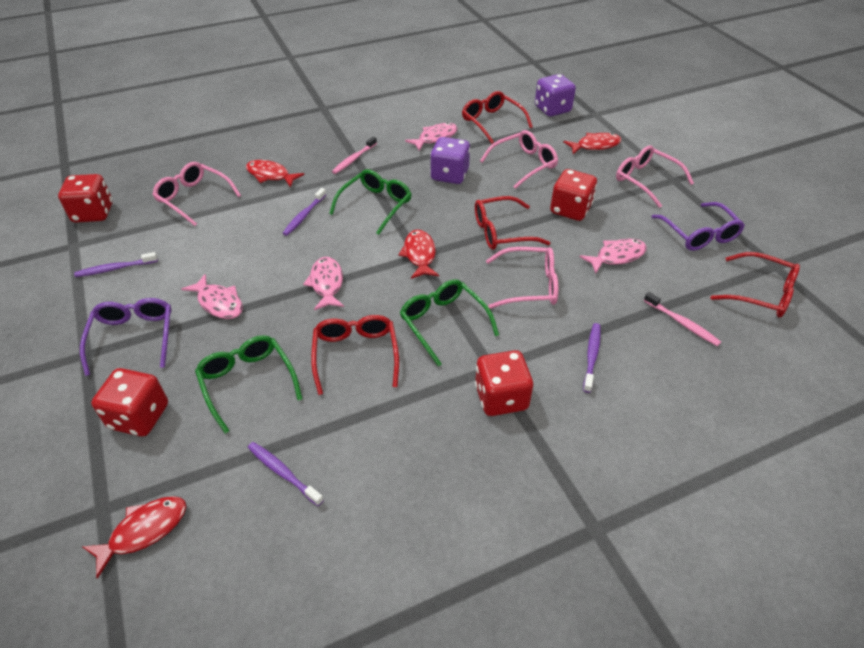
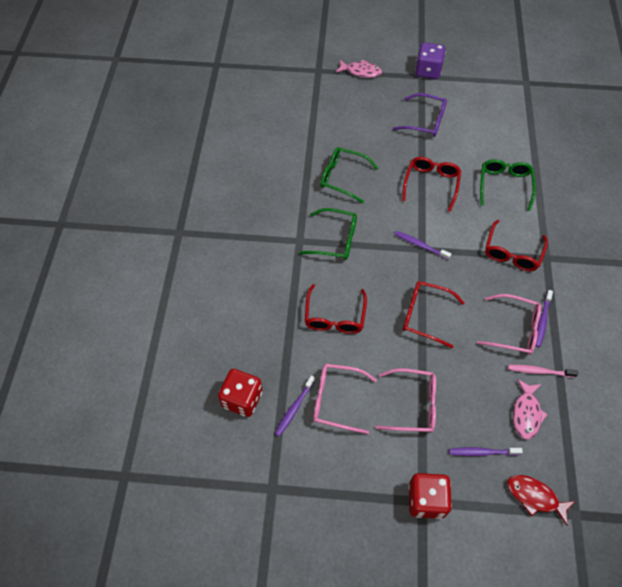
pink fish: [181,274,243,319] [303,257,344,310] [405,122,458,151] [580,239,647,274] = 4 -> [336,59,382,78] [513,379,548,440] = 2
pink glasses: [152,162,241,226] [480,130,558,189] [486,247,558,309] [616,145,694,208] = 4 -> [313,364,377,434] [375,368,436,433] [477,294,542,355] = 3
pink toothbrush: [332,137,377,174] [644,292,721,346] = 2 -> [508,365,578,378] = 1
purple dice: [430,137,470,184] [535,74,576,117] = 2 -> [415,42,446,79] = 1
purple glasses: [80,298,171,376] [652,202,745,251] = 2 -> [393,93,447,137] = 1
red dice: [58,174,113,223] [91,368,168,437] [475,350,533,416] [550,169,597,221] = 4 -> [218,369,263,417] [408,473,452,519] = 2
red fish: [82,496,186,579] [246,160,304,188] [398,230,439,279] [563,133,621,154] = 4 -> [507,475,575,525] = 1

